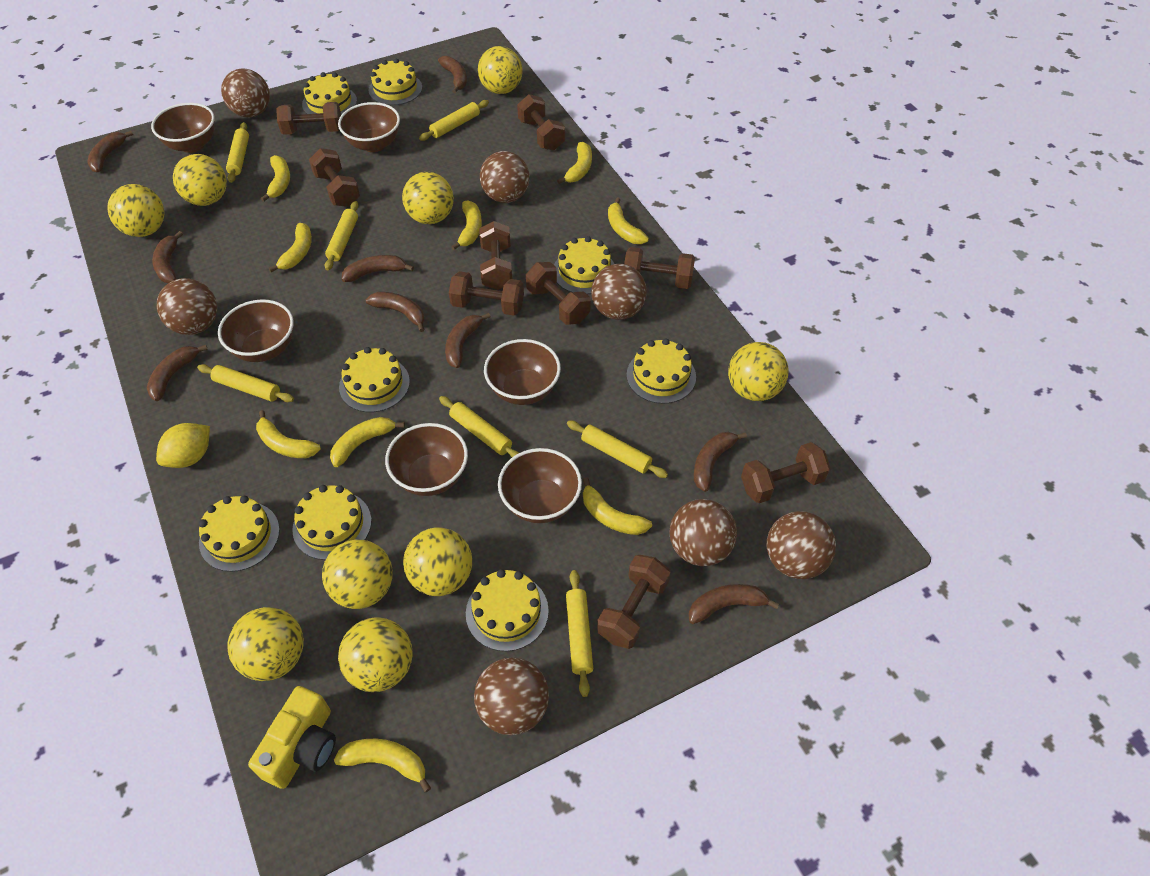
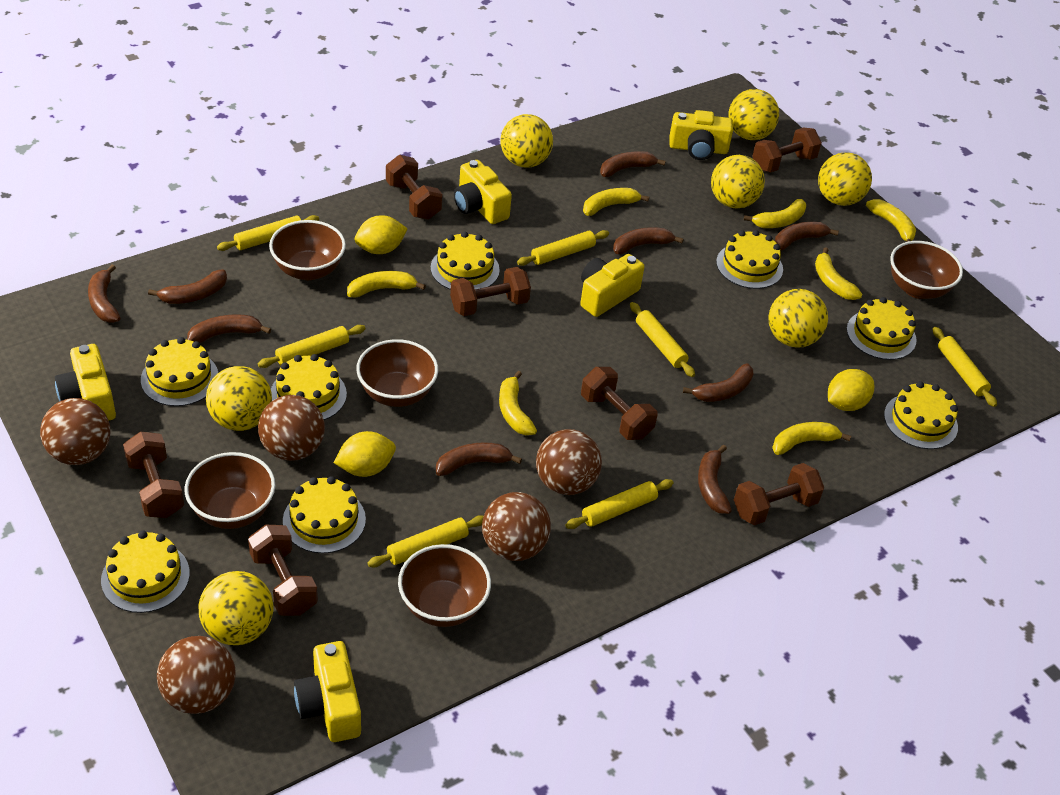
brown ball: [157,278,217,335] [221,68,270,117] [474,657,549,735] [480,151,530,203] [591,264,647,320] [670,499,737,566] [766,511,836,579] = 7 -> [40,398,111,465] [157,636,235,714] [258,395,325,461] [482,492,551,561] [536,429,602,495] = 5
brown bowl: [151,103,215,153] [218,299,294,362] [338,102,400,152] [385,423,468,496] [484,339,561,405] [498,448,582,523] = 6 -> [184,452,275,529] [269,220,346,280] [356,339,438,407] [398,544,491,627] [890,241,963,299] = 5
brown dumbbell: [276,102,341,135] [309,148,360,207] [449,271,524,316] [479,221,512,290] [517,94,565,150] [526,262,591,325] [597,555,670,649] [624,247,695,289] [741,442,830,503] = 9 -> [123,431,184,518] [248,525,318,616] [386,155,443,220] [450,267,531,316] [581,367,657,440] [734,463,824,525] [752,127,822,173] = 7
yellow ball: [107,184,165,237] [173,154,227,206] [227,607,304,681] [322,540,393,609] [338,618,412,692] [402,172,454,224] [403,528,472,596] [478,46,523,94] [728,342,788,401] = 9 -> [198,571,273,645] [206,366,272,431] [500,114,553,168] [711,155,765,209] [728,89,779,140] [768,289,828,348] [818,152,872,206] = 7
yellow banana: [256,410,321,458] [261,155,290,202] [269,223,312,272] [330,417,405,467] [334,739,431,792] [451,201,482,250] [557,142,592,184] [583,478,652,535] [608,197,649,244] = 9 -> [347,271,426,297] [499,371,537,435] [583,188,649,216] [744,199,806,228] [772,422,851,455] [815,247,862,300] [866,199,916,242] = 7
yellow camera: [248,686,336,789] = 1 -> [55,344,116,421] [294,641,361,742] [454,160,512,224] [580,254,644,317] [669,110,733,160] = 5
yellow lemon: [156,423,210,468] = 1 -> [333,431,396,477] [355,215,407,254] [828,369,874,411] = 3

